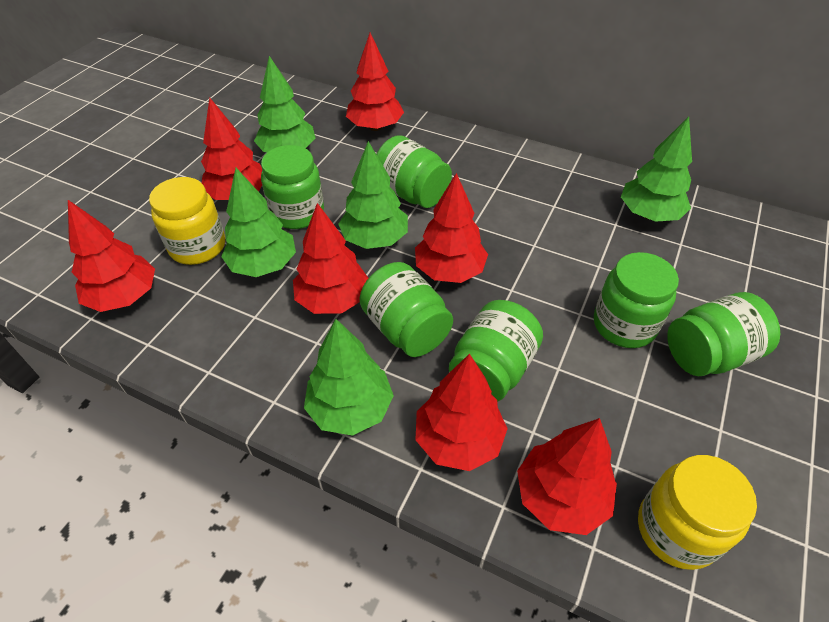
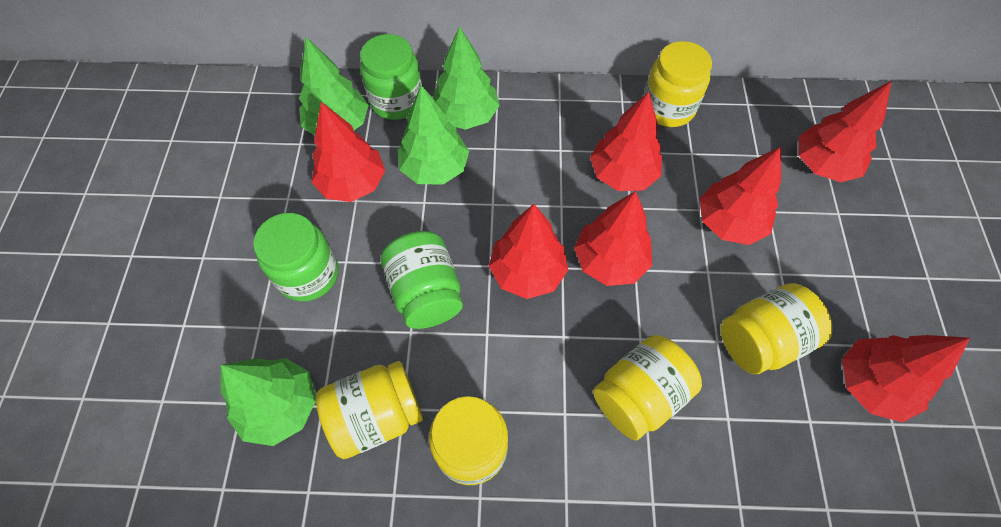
green jar: [261,145,324,229] [359,262,453,357] [376,135,452,208] [449,300,543,402] [594,252,679,348] [667,292,780,376] = 6 -> [253,213,338,302] [360,34,422,120] [381,231,463,329] = 3
green tree: [221,168,296,277] [254,56,315,152] [304,319,394,436] [338,141,408,249] [621,117,692,222] = 5 -> [221,358,316,446] [299,37,368,136] [398,85,469,185] [433,26,500,130] = 4
yellow jar: [149,177,225,265] [638,455,757,570] = 2 -> [316,361,423,459] [429,396,508,485] [593,335,702,440] [643,41,712,127] [721,283,832,374] = 5

